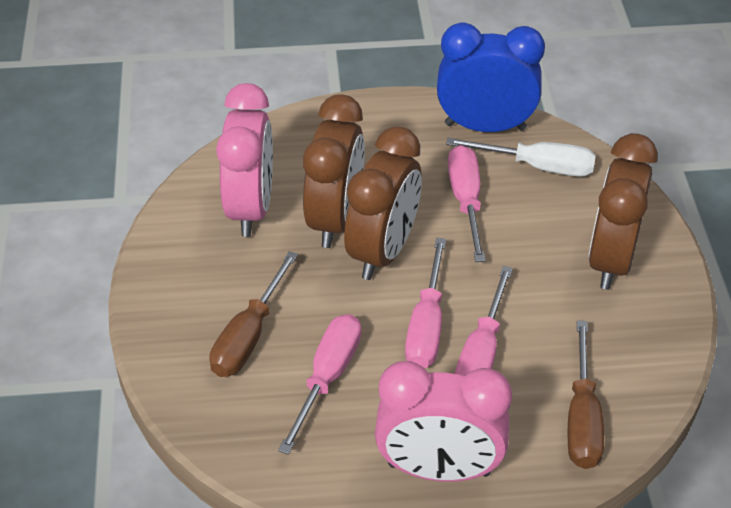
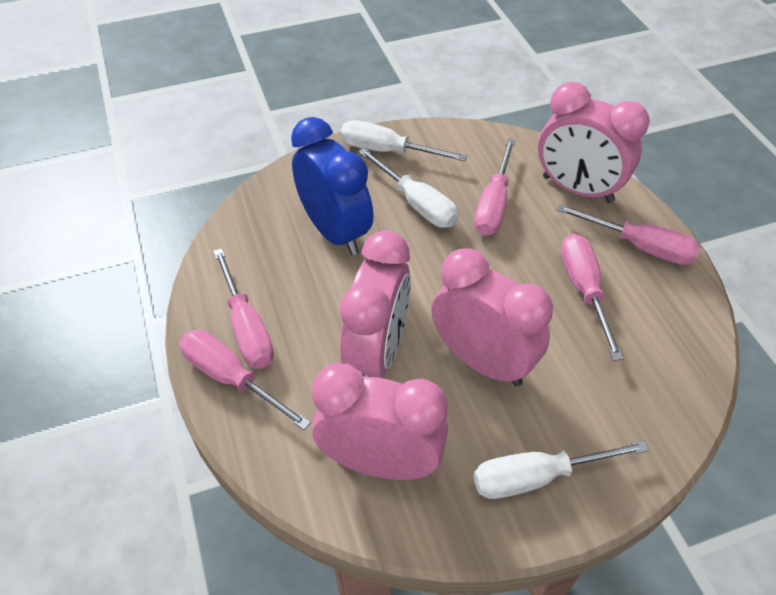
brown clock: [303,95,365,248] [344,126,422,280] [588,133,658,290] = 3 -> none = 0
brown screwdriver: [210,251,298,377] [568,320,604,469] = 2 -> none = 0
pink clock: [216,83,273,237] [375,361,512,482] = 2 -> [312,363,448,480] [340,231,411,377] [432,248,553,386] [538,82,650,203] = 4
pink screwdriver: [278,314,361,455] [405,238,446,368] [448,145,485,262] [455,266,513,376] = 4 -> [179,330,311,430] [213,248,274,369] [474,138,515,236] [556,204,701,265] [561,233,624,361] = 5
white screwdriver: [446,138,596,177] = 1 -> [341,120,467,161] [358,148,459,228] [473,440,649,499] = 3

